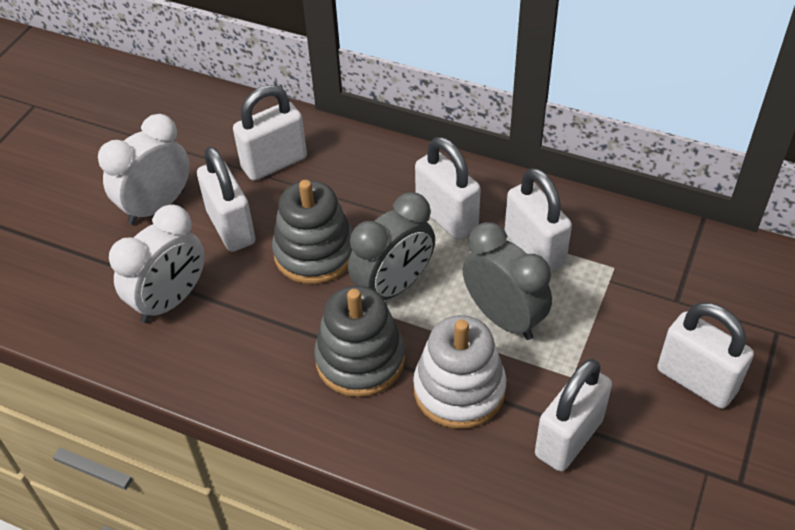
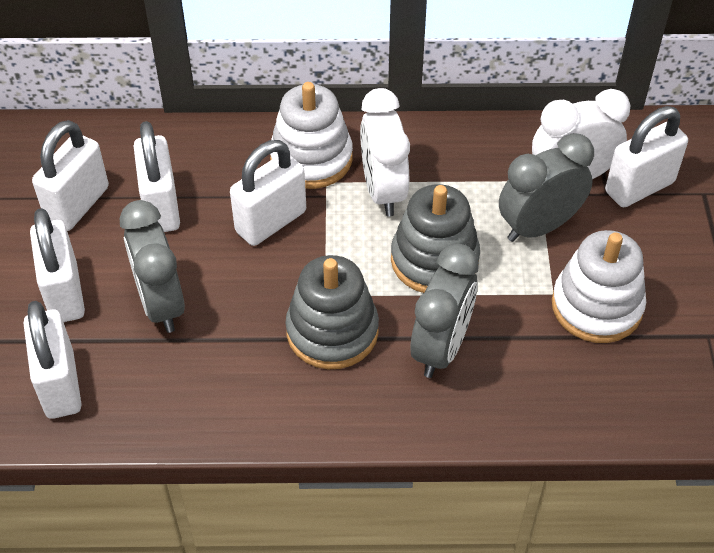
grey clock: [348,192,435,300] [463,222,552,340] = 2 -> [120,200,185,333] [411,244,479,378] [499,133,594,242] = 3
white stacking toy: [413,315,506,429] = 1 -> [270,82,353,189] [552,230,646,343] = 2

